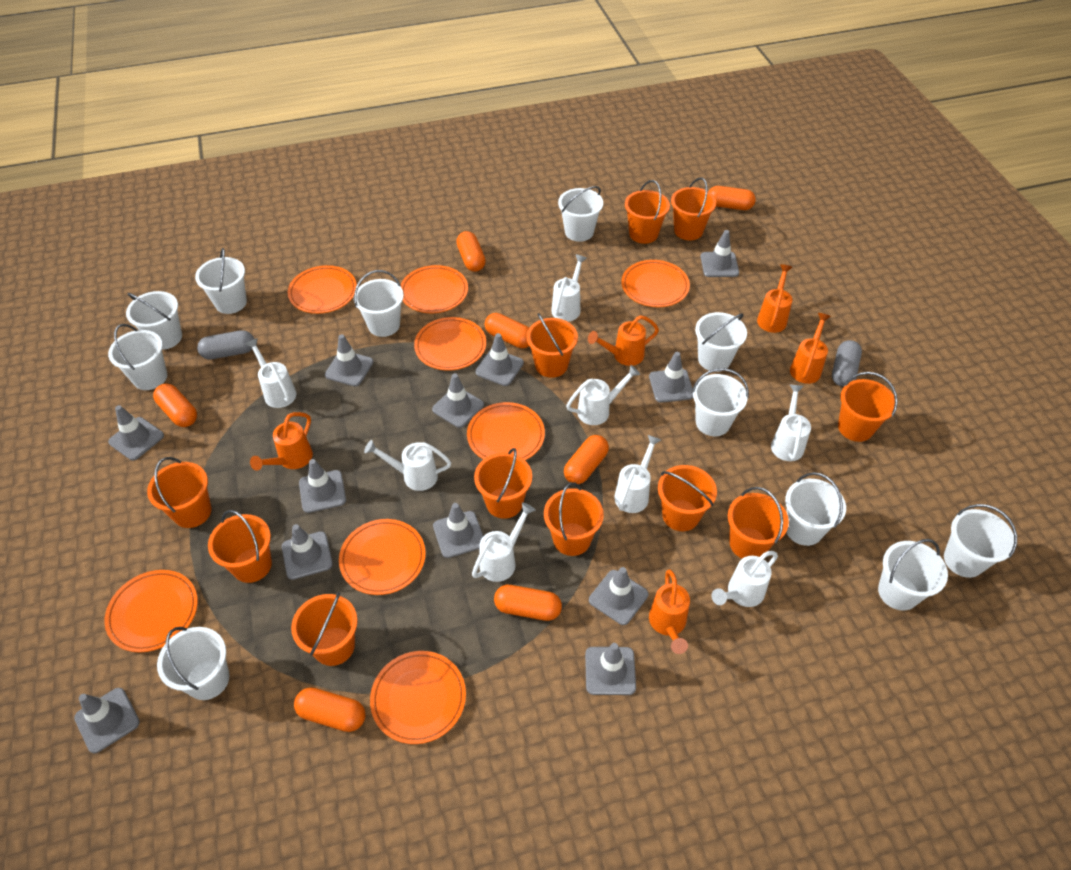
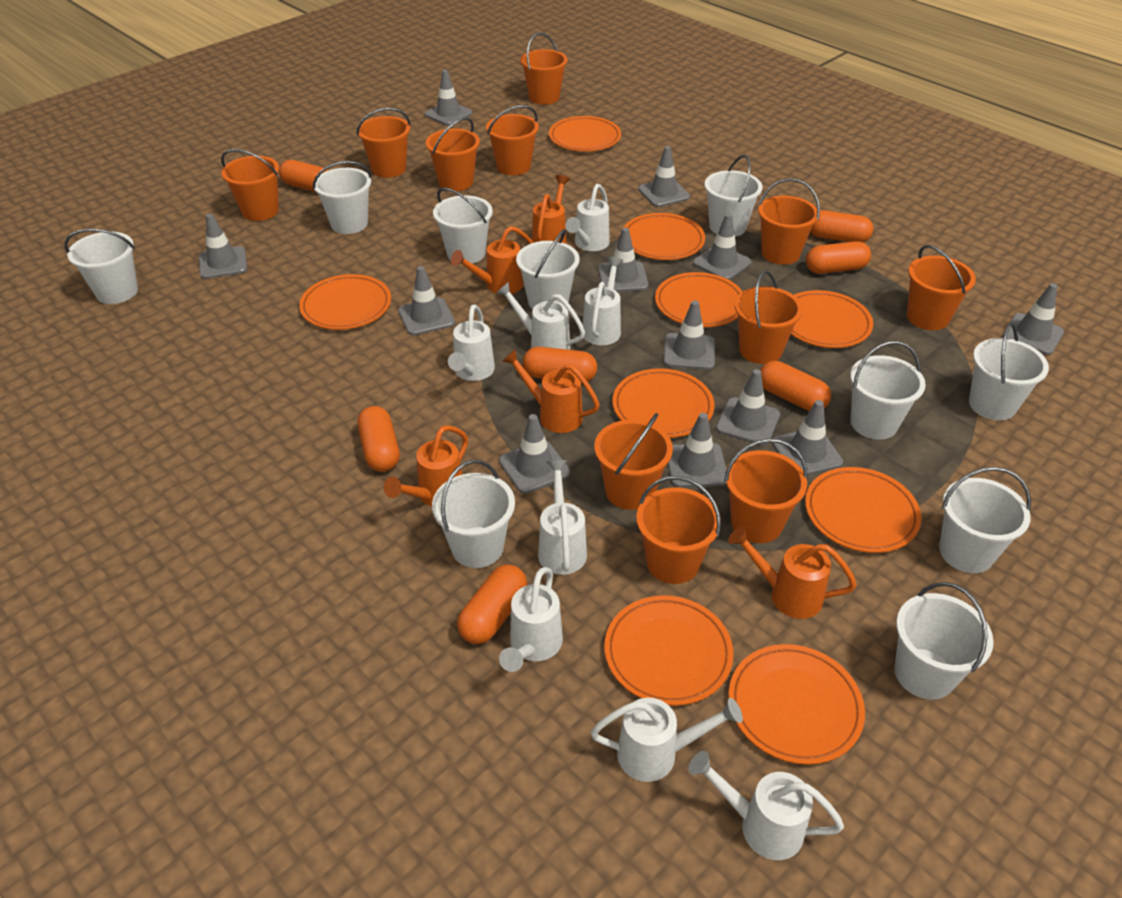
grey capsule: [197,330,254,360] [832,340,862,387] = 2 -> none = 0
orange plate: [104,570,198,653] [288,265,357,314] [339,519,426,595] [370,651,466,744] [401,265,468,313] [414,317,486,371] [467,402,545,460] [621,260,690,307] = 8 -> [299,274,391,330] [549,116,621,152] [604,595,734,706] [612,368,714,438] [623,213,705,260] [655,272,743,327] [729,644,865,765] [791,290,873,348] [805,467,921,553] = 9
white bucket: [108,324,167,390] [126,291,182,350] [157,627,229,700] [195,248,247,314] [354,270,404,337] [558,186,603,242] [692,368,749,436] [695,312,747,372] [785,472,846,546] [878,539,948,610] [944,504,1017,578] = 11 -> [65,229,138,304] [313,161,372,234] [432,460,515,568] [433,188,493,264] [516,229,580,309] [704,155,763,237] [850,341,926,440] [894,582,994,700] [939,467,1031,573] [969,323,1049,420] = 10

